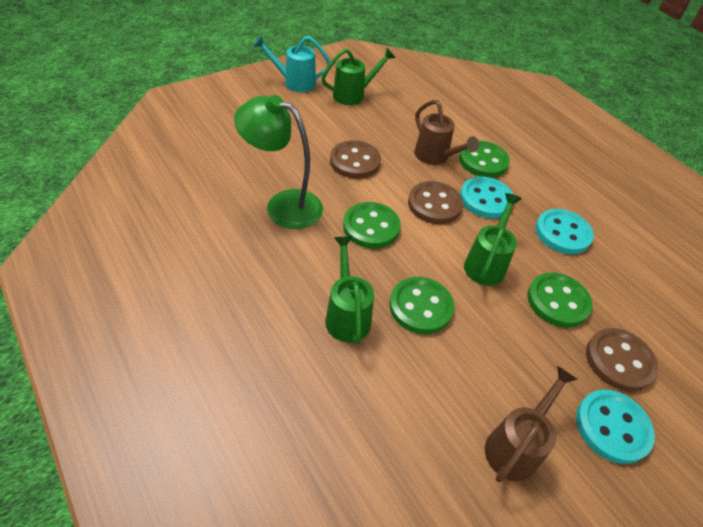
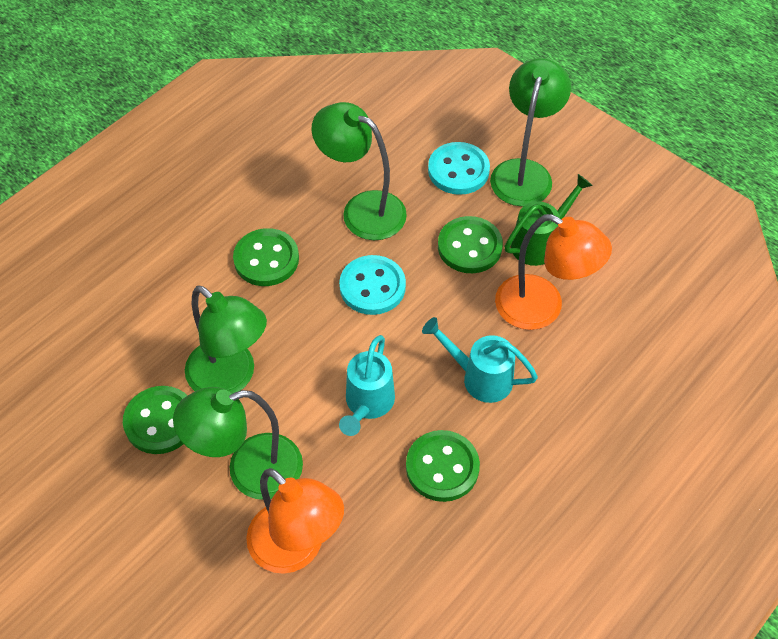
brown button: [330,140,381,179] [408,181,463,224] [586,328,658,392] = 3 -> none = 0
brown watering can: [414,100,479,165] [485,366,577,482] = 2 -> none = 0
green lamp: [234,95,323,229] = 1 -> [173,387,303,500] [185,285,267,393] [311,102,407,240] [490,58,571,207] = 4
green watering can: [321,48,395,105] [325,236,374,344] [464,193,522,286] = 3 -> [505,174,593,266] = 1
orange lamp: none = 0 -> [246,468,344,574] [495,214,612,330] = 2
turquoise button: [460,177,513,218] [536,209,594,254] [576,390,655,464] = 3 -> [339,255,406,315] [428,142,490,195] = 2
turquoise watering can: [253,36,330,92] = 1 -> [339,335,395,436] [422,317,538,403] = 2

